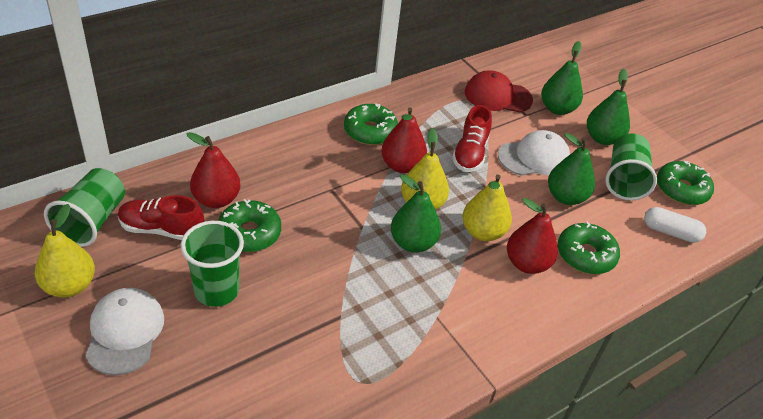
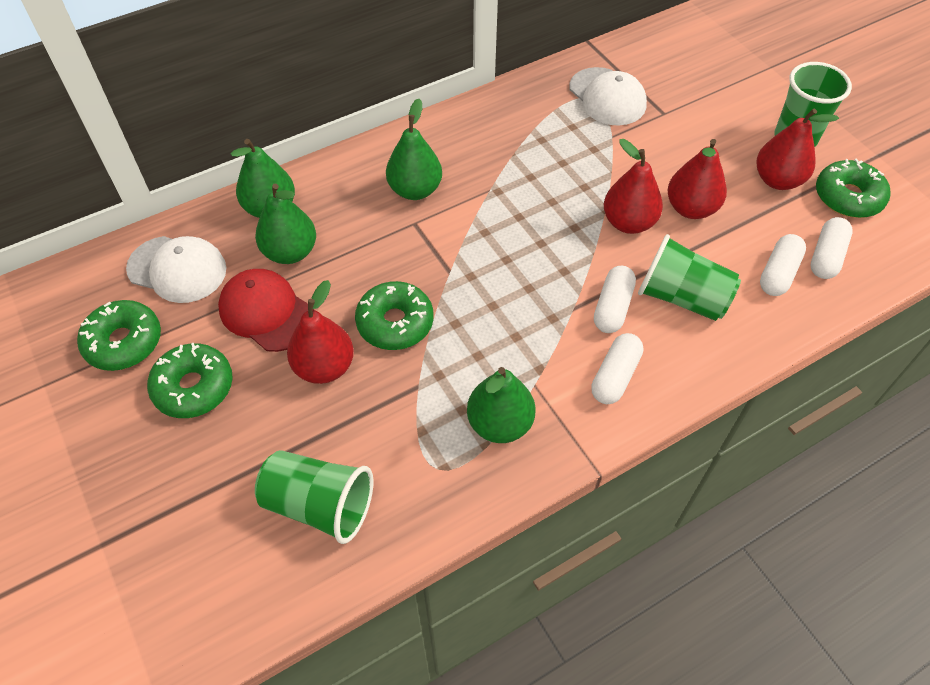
red pear: [186,132,241,208] [381,107,427,173] [507,198,558,274] = 3 -> [287,280,354,384] [604,139,663,234] [667,139,727,219] [756,108,839,190] = 4
red shoe: [118,195,204,240] [452,105,492,172] = 2 -> none = 0
white capsule: [644,207,706,243] = 1 -> [591,333,644,404] [594,266,636,333] [760,234,806,296] [811,217,853,279] = 4
yellow pear: [35,204,95,298] [401,128,449,210] [462,174,512,241] = 3 -> none = 0

